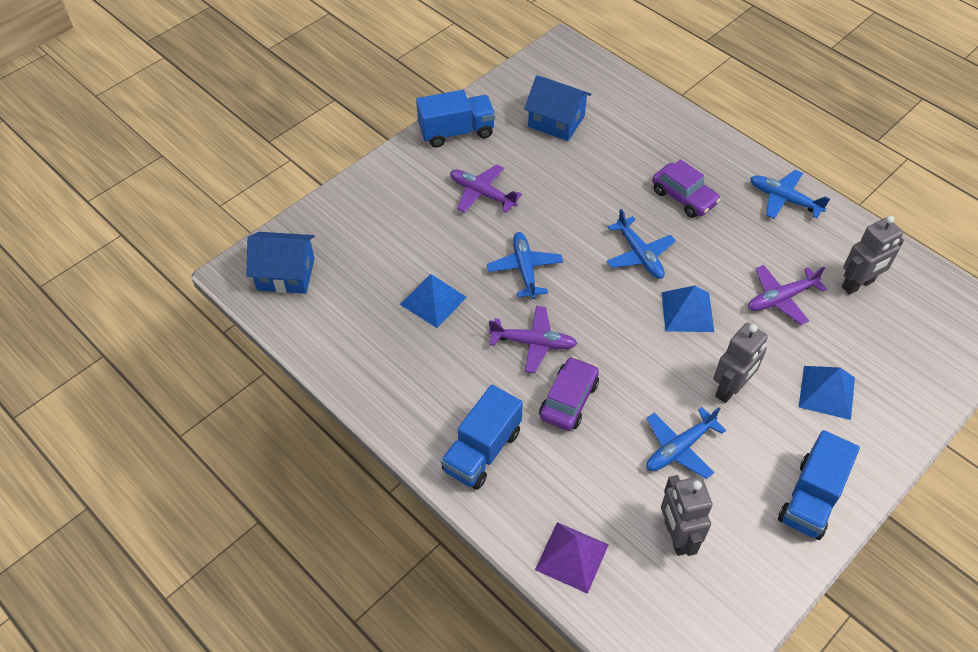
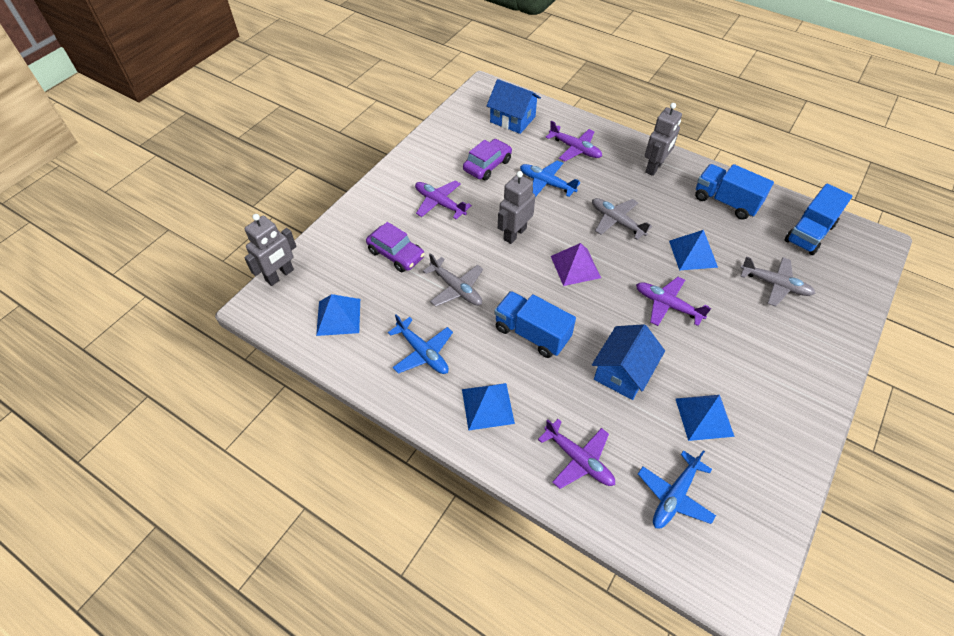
blue plane: [487,232,563,299] [607,209,676,279] [646,407,726,479] [750,170,830,219] = 4 -> [388,314,453,374] [520,160,580,197] [638,450,716,528] = 3
blue pyramid: [400,274,467,328] [662,286,714,332] [799,366,855,420] = 3 -> [316,294,360,336] [462,383,515,430] [669,230,718,270] [676,395,735,441] = 4
grey plane: none = 0 -> [423,253,483,307] [592,198,652,240] [740,256,815,307] = 3
purple plane: [450,164,522,213] [489,306,578,373] [748,265,827,325] = 3 -> [415,180,472,219] [538,419,615,489] [545,121,602,162] [636,277,711,326] = 4

